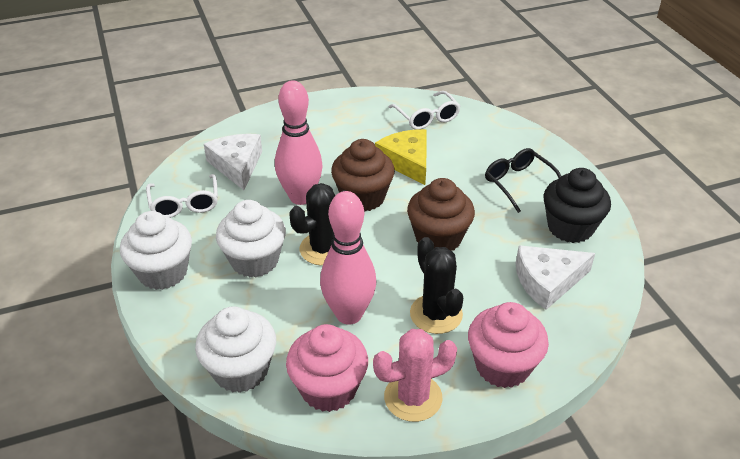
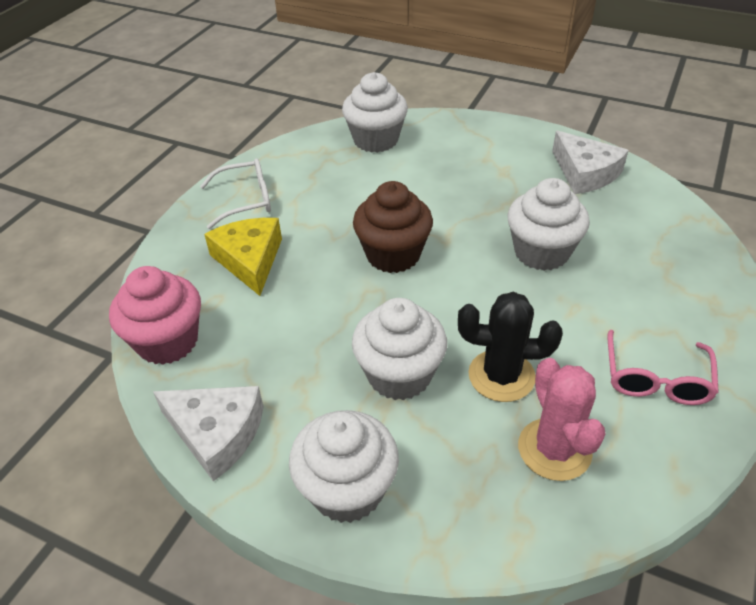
black cactus: [290,183,346,265] [410,237,463,334] = 2 -> [458,292,563,402] = 1
black cupcake: [543,168,611,243] = 1 -> none = 0
black glasses: [485,148,562,213] = 1 -> none = 0
brown cupcake: [331,139,395,212] [407,178,475,251] = 2 -> [353,181,433,273] = 1
pink bowling pin: [275,80,323,205] [320,191,376,325] = 2 -> none = 0
pink cupcake: [286,324,368,412] [468,302,549,388] = 2 -> [109,266,201,365] = 1
pink glasses: none = 0 -> [607,330,719,405] = 1
white cupcake: [120,211,192,290] [195,306,276,393] [216,200,286,277] = 3 -> [289,410,399,523] [342,72,408,153] [352,298,447,400] [507,178,590,271] = 4
white glasses: [146,174,218,218] [389,91,460,129] = 2 -> [200,159,271,229] = 1

